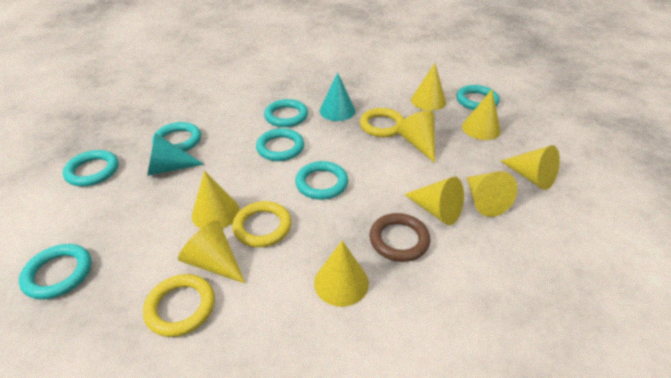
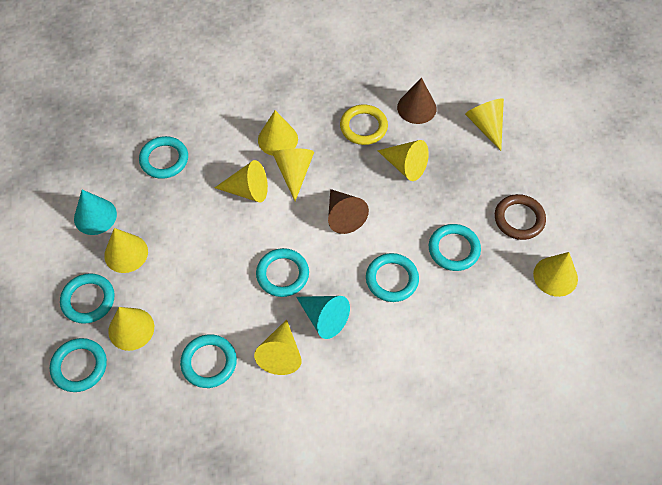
brown cone: none = 0 -> [328,189,369,234] [397,77,437,124] = 2
yellow ring: [143,274,215,337] [232,201,291,247] [360,108,404,137] = 3 -> [340,104,388,145] = 1

